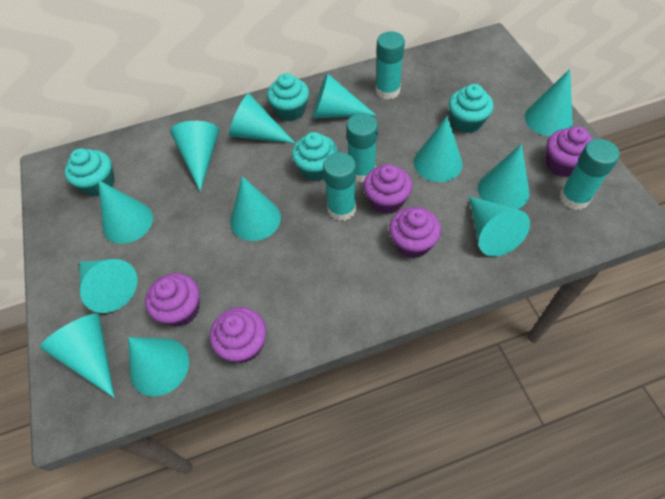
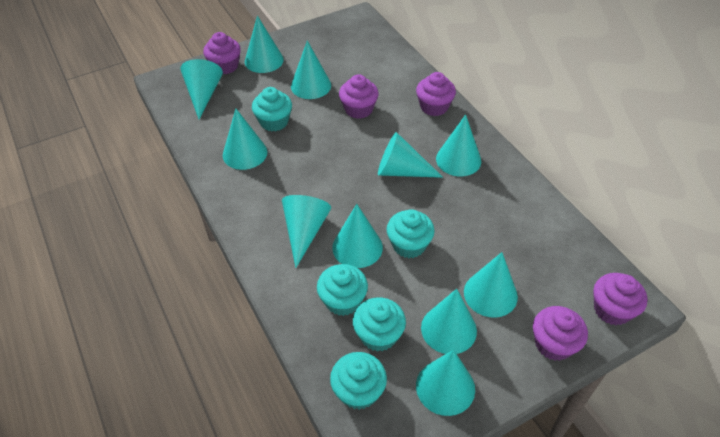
turquoise cone: [40,314,115,398] [79,259,137,313] [98,180,153,244] [128,337,189,396] [170,121,219,191] [229,93,295,143] [230,176,281,241] [313,73,377,119] [414,115,463,182] [469,196,530,257] [478,144,529,209] [525,69,573,136] = 12 -> [180,59,223,120] [223,109,267,170] [245,15,284,73] [282,195,331,268] [291,41,331,99] [332,204,383,268] [378,132,443,178] [416,350,475,416] [421,289,477,354] [436,114,481,176] [464,252,518,318] = 11
turquoise cupcake: [65,148,114,196] [267,73,309,121] [292,132,338,181] [449,84,493,133] = 4 -> [252,87,292,131] [317,264,368,316] [330,352,387,410] [353,297,406,352] [387,209,435,258] = 5
turquoise glue stick: [323,152,356,221] [346,113,378,182] [376,31,405,100] [559,139,620,210] = 4 -> none = 0

